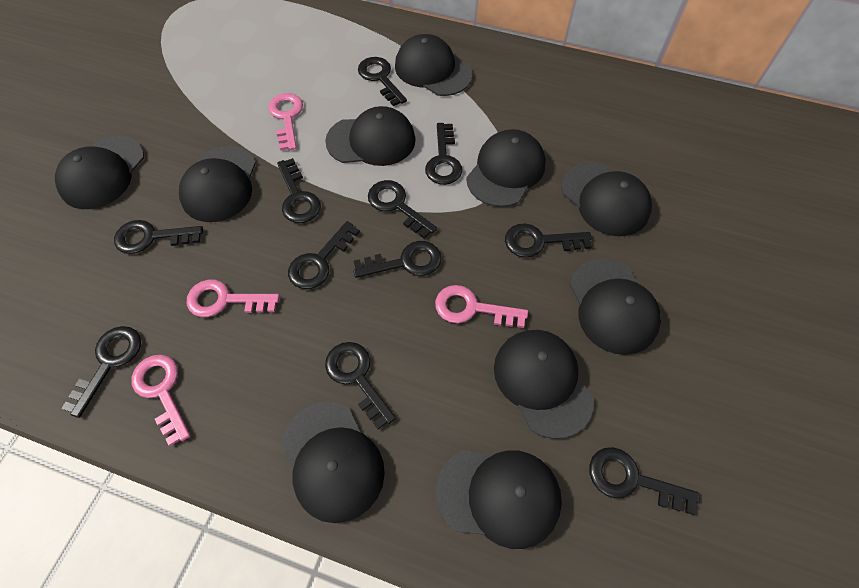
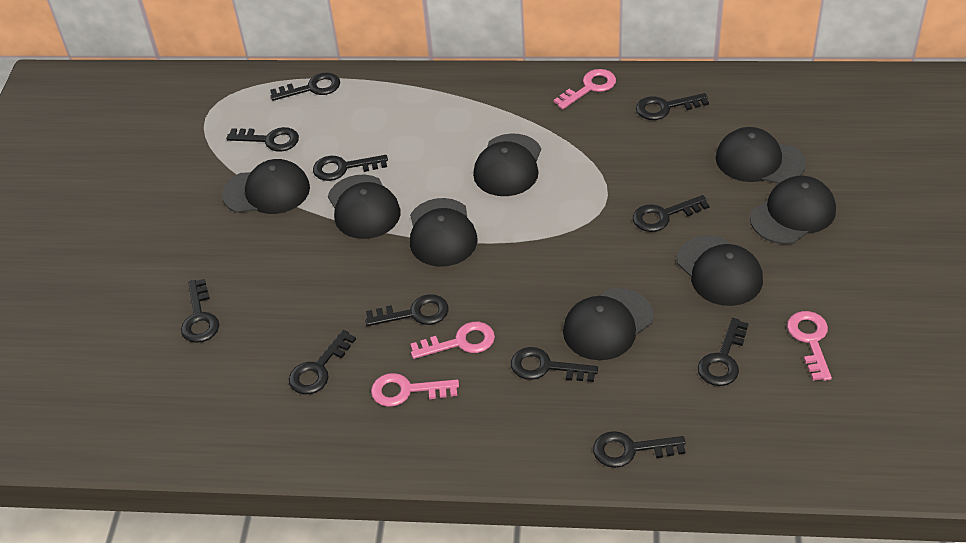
black cap: [55,136,144,209] [179,146,256,222] [281,402,385,523] [325,106,416,166] [395,34,472,96] [436,450,562,549] [466,129,546,207] [494,330,594,439] [561,162,652,236] [570,259,661,355] = 10 -> [222,159,310,214] [328,175,401,239] [410,198,477,267] [473,134,541,196] [563,288,654,360] [677,235,763,306] [716,127,806,184] [750,176,836,244] = 8

